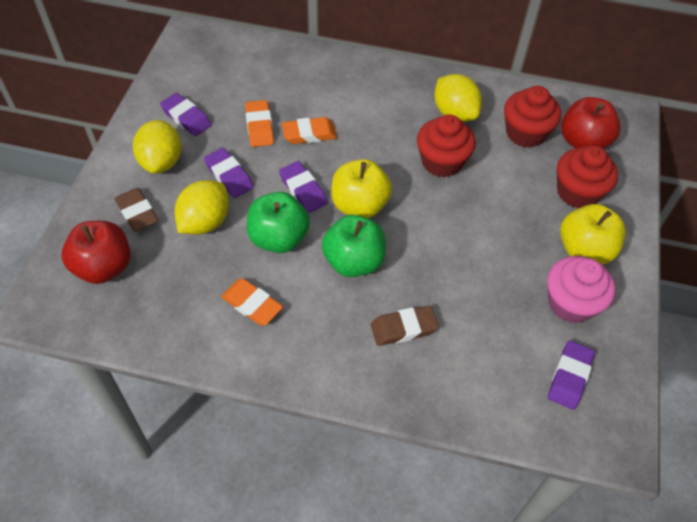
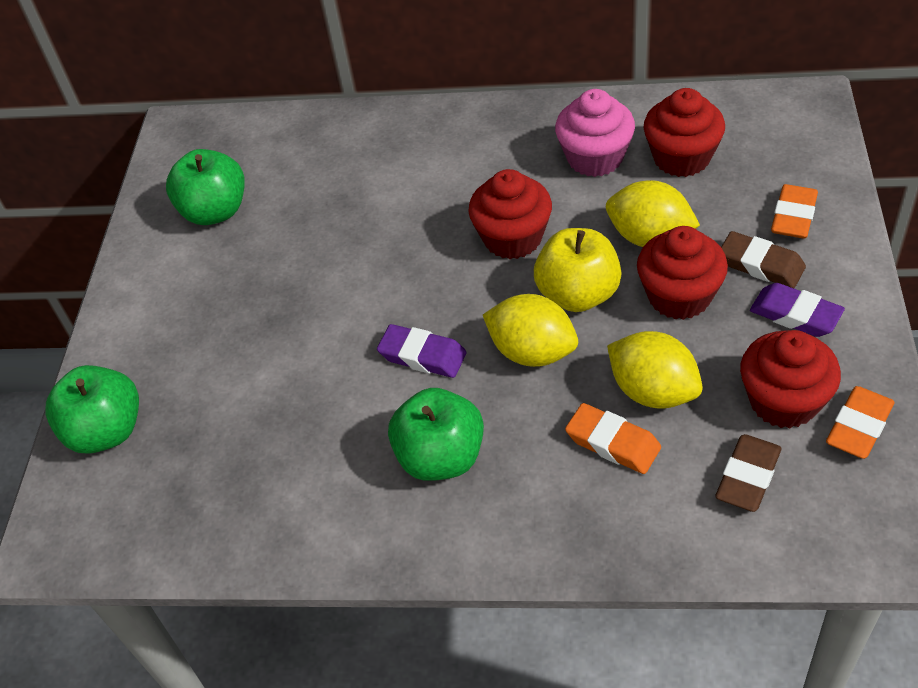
green apple: [247,192,310,253] [322,215,386,277] = 2 -> [45,365,139,454] [166,149,245,225] [388,388,484,481] = 3
purple eraser: [160,93,212,136] [204,148,253,198] [279,161,328,213] [548,341,595,410] = 4 -> [377,324,467,378] [750,283,845,337] = 2
red apple: [62,221,131,284] [561,97,621,149] = 2 -> none = 0
red cupcake: [417,115,476,177] [504,86,561,148] [557,146,618,208] = 3 -> [468,169,552,259] [637,226,728,320] [643,88,725,177] [740,330,841,428] = 4
yellow apple: [331,159,392,218] [560,204,626,265] = 2 -> [534,228,622,312] = 1

